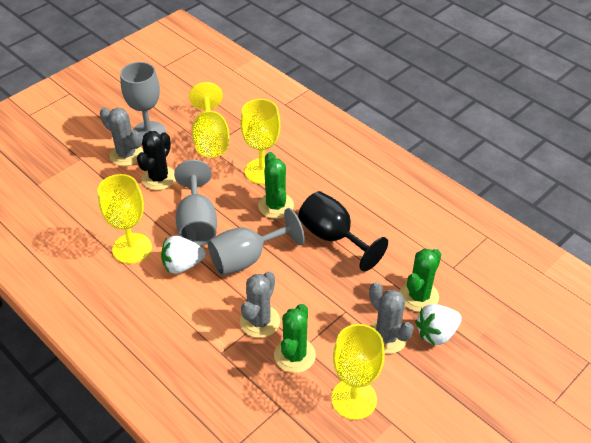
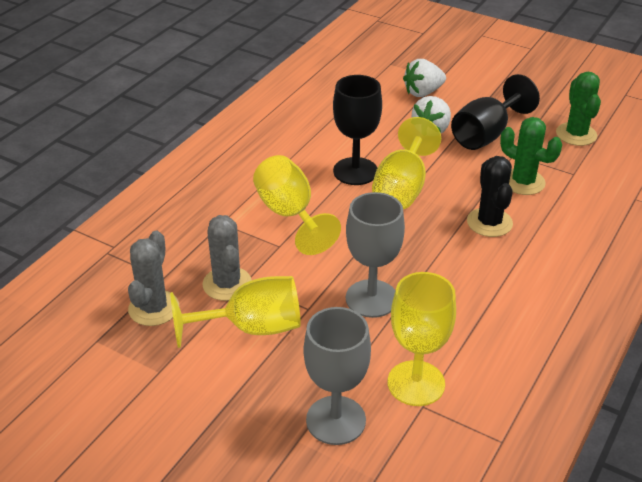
black goblet: [298,191,388,272] = 1 -> [333,75,382,185] [451,74,540,150] = 2
green cactus: [258,152,294,219] [274,304,316,373] [400,248,442,312] = 3 -> [500,117,562,195] [556,72,601,146] = 2
grey cactus: [100,107,143,166] [240,271,280,338] [369,282,414,354] = 3 -> [128,231,179,326] [202,215,252,301] = 2
grey goblet: [120,62,166,144] [174,160,217,246] [207,208,305,276] = 3 -> [303,307,371,445] [346,192,405,318] = 2

